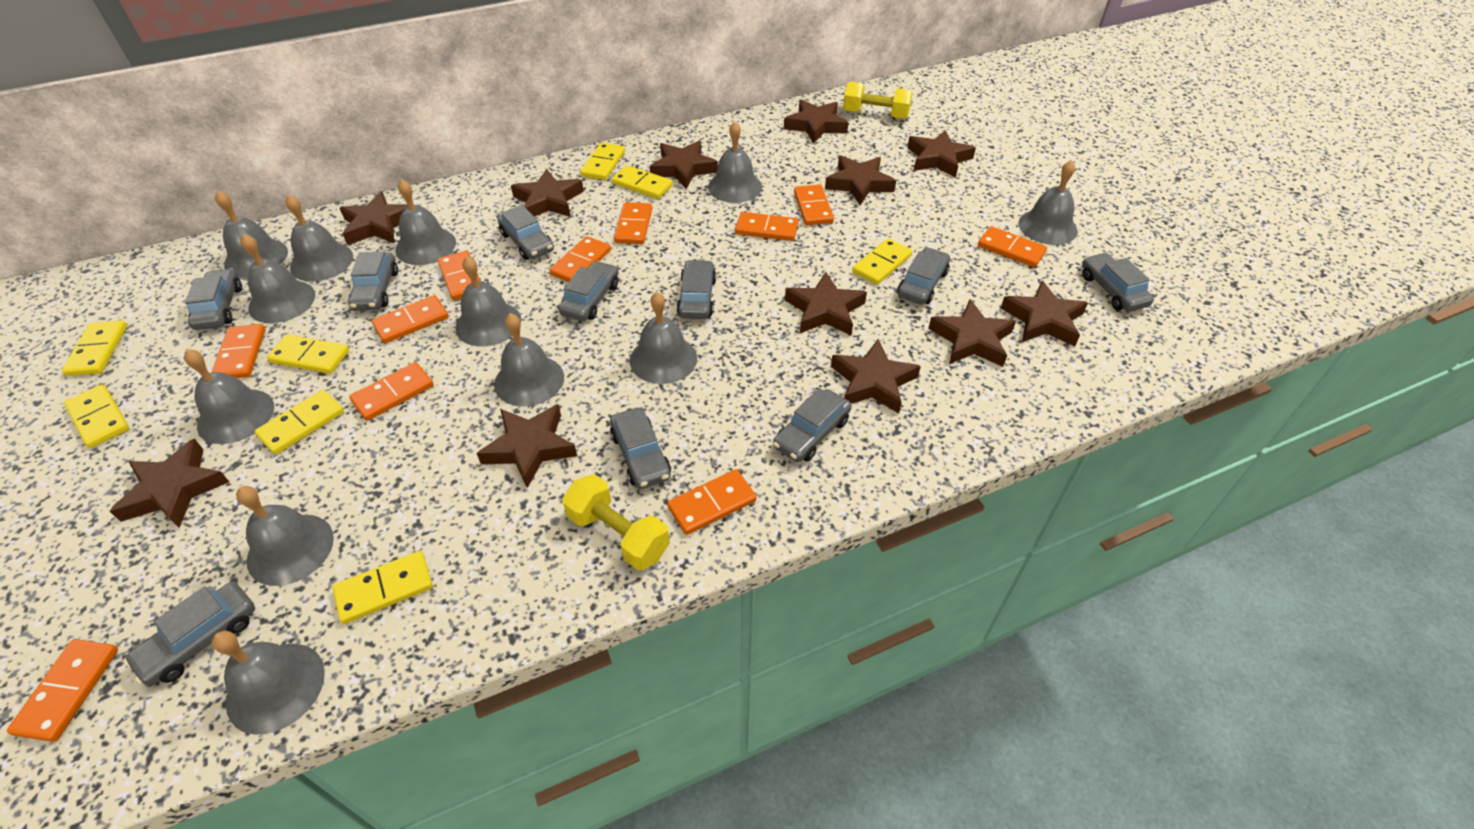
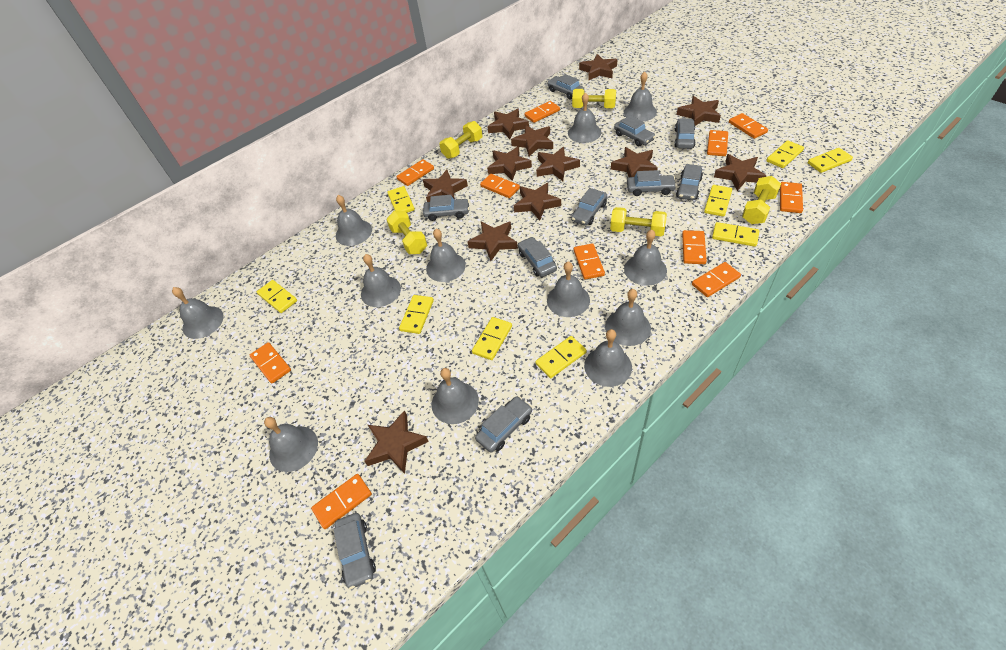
yellow domino: [62,320,127,376] [64,384,129,448] [255,390,344,455] [267,334,349,374] [333,551,433,624] [580,143,625,180] [612,165,673,199] [852,238,913,285] = 8 -> [257,280,297,313] [387,186,415,213] [399,295,434,334] [472,317,512,360] [535,336,586,378] [704,185,732,217] [712,222,759,247] [766,140,804,168] [808,148,853,173] = 9
yellow dumbbell: [562,474,670,570] [843,82,913,119] = 2 -> [386,211,427,254] [439,121,483,159] [572,89,616,108] [610,207,667,236] [742,176,781,224] = 5

